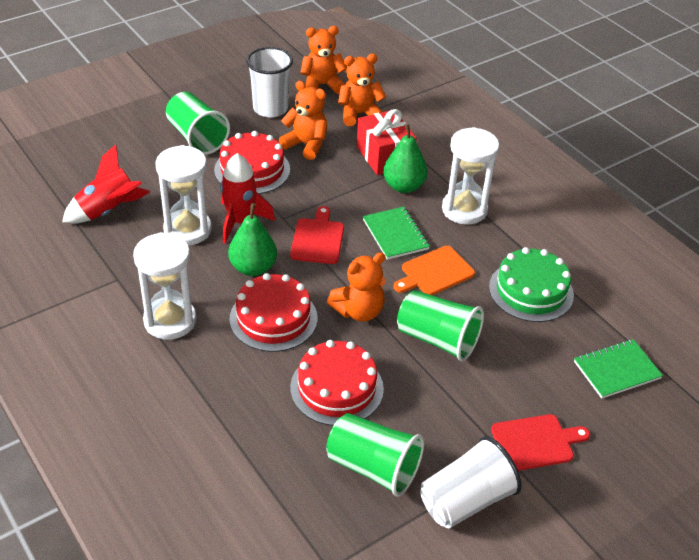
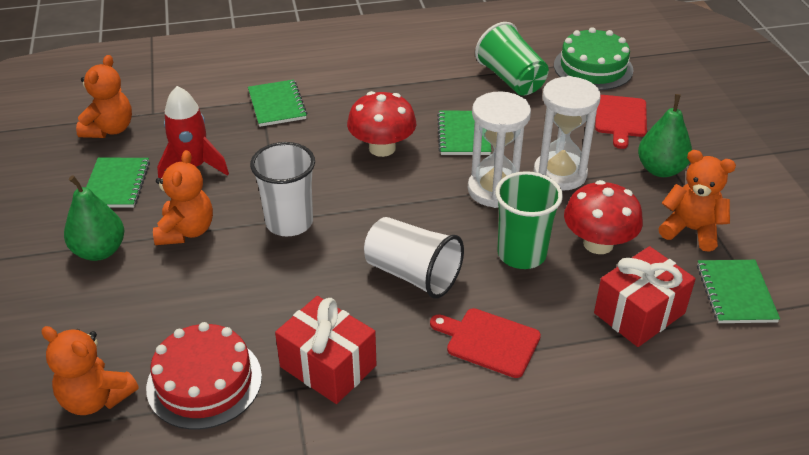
green cup: [166,92,230,155] [326,413,424,496] [397,290,484,361] = 3 -> [475,22,549,96] [495,171,563,269] = 2
green notebook: [363,207,430,260] [574,339,663,399] = 2 -> [86,158,150,208] [248,80,307,127] [437,111,491,155] [697,260,780,323] = 4
orange cutting board: [394,246,475,295] = 1 -> none = 0
red cake: [214,131,290,194] [230,273,318,352] [290,340,384,426] = 3 -> [146,322,262,430] = 1
red gift: [357,109,417,175] = 1 -> [275,296,376,404] [594,246,696,347] = 2
red mushroom: none = 0 -> [347,91,416,157] [564,180,643,254] = 2
red rocket: [62,144,150,223] [220,153,275,243] = 2 -> [157,86,229,178] = 1
white hourglass: [133,232,196,340] [155,145,212,245] [442,127,499,224] = 3 -> [468,91,531,208] [534,76,601,191] = 2

